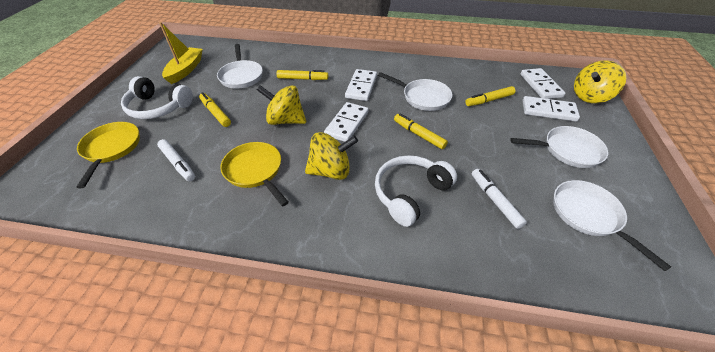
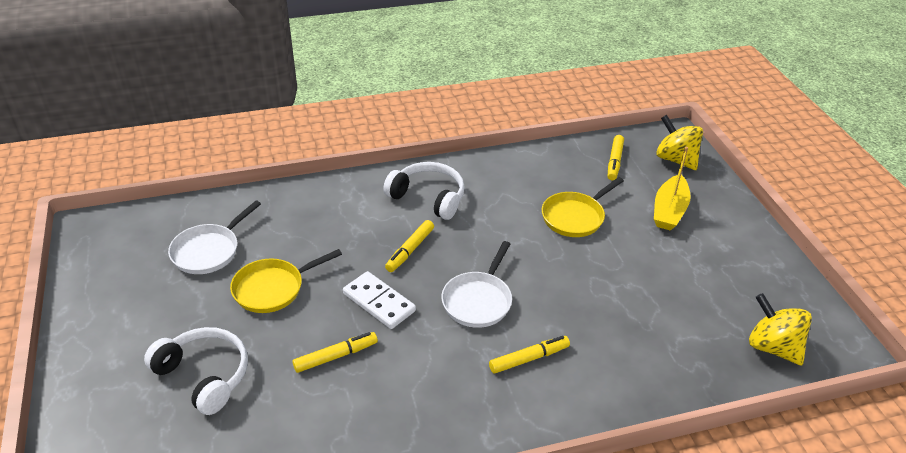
white domino: [324,102,369,142] [345,69,377,101] [520,68,565,99] [523,96,580,122] = 4 -> [343,271,416,329] = 1
white marker: [157,139,195,181] [472,169,527,229] = 2 -> none = 0
white pan: [217,44,263,88] [378,72,453,111] [510,126,608,168] [553,180,671,271] = 4 -> [168,200,261,274] [441,241,512,328] = 2
yellow spinning top: [257,85,306,125] [305,132,358,180] [574,60,626,103] = 3 -> [656,115,703,170] [749,293,812,365] = 2

